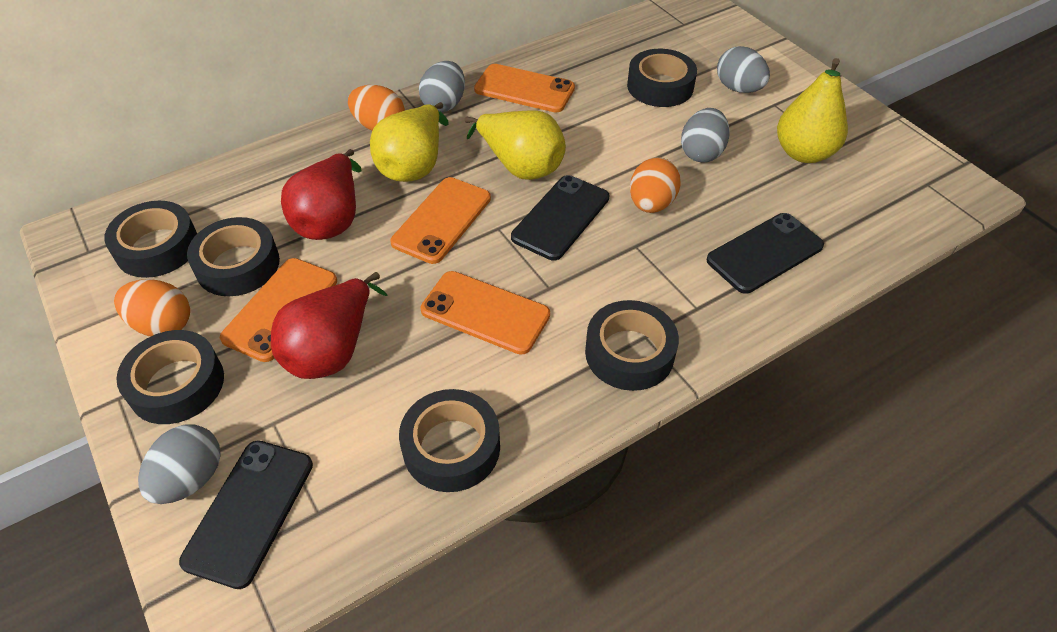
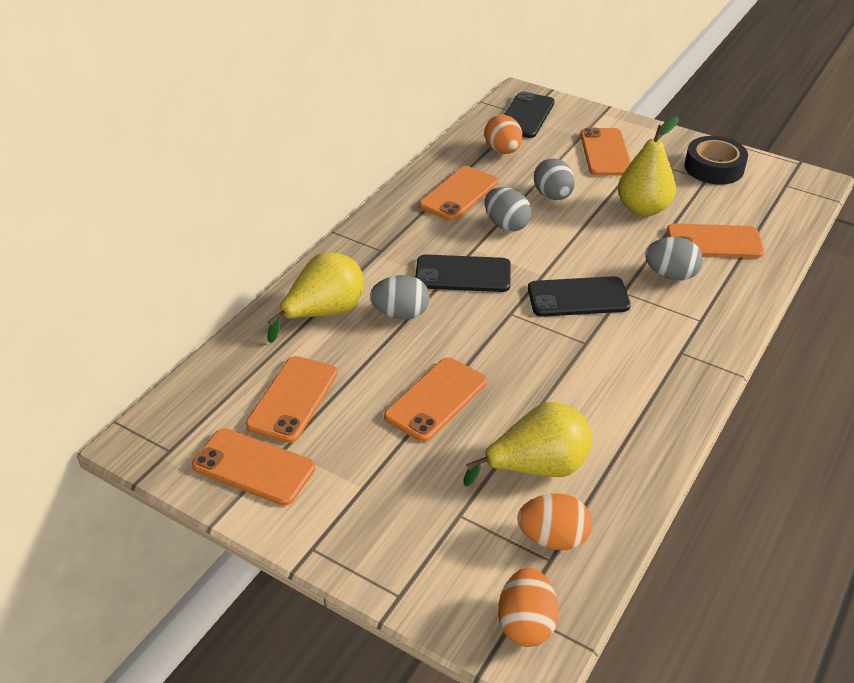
black tape: [104,201,197,278] [116,330,224,424] [187,217,280,296] [399,389,500,492] [585,300,679,391] [627,49,697,107] = 6 -> [684,136,748,185] = 1
orange phone: [220,258,337,362] [390,177,491,264] [420,271,550,355] [474,64,575,113] = 4 -> [192,428,315,506] [246,356,337,443] [384,357,487,442] [419,166,498,221] [580,128,631,176] [667,223,764,258] = 6
red pear: [271,272,387,379] [281,149,362,240] = 2 -> none = 0

